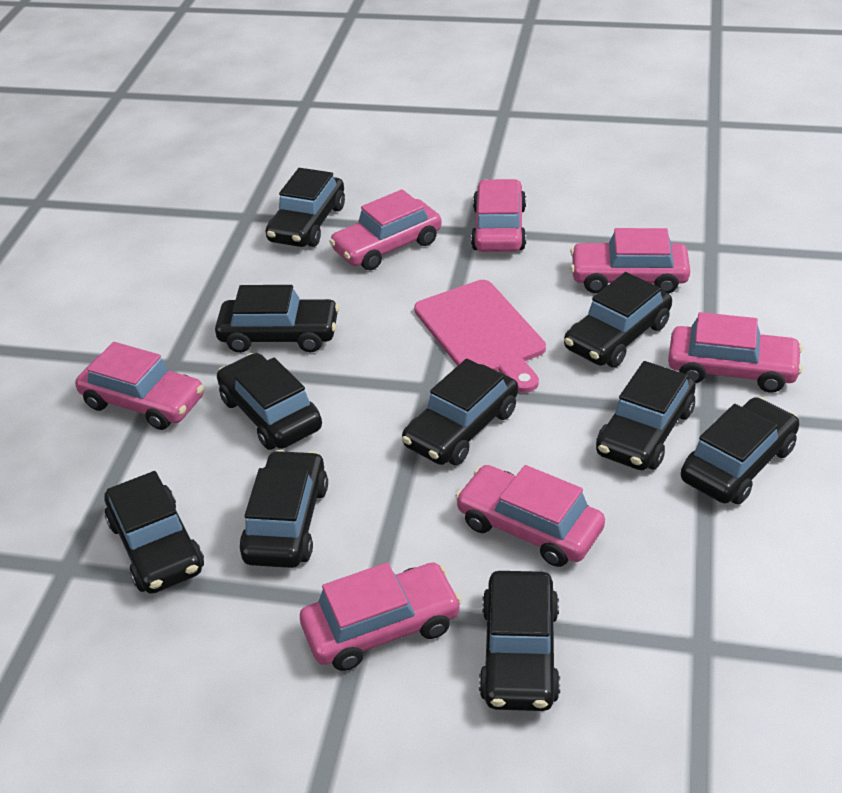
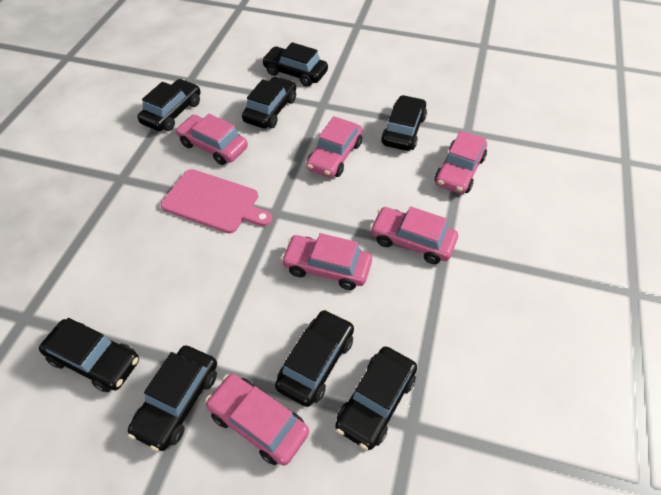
black car: [105,471,204,594] [215,285,339,353] [217,353,322,450] [239,450,328,568] [266,168,345,247] [402,359,518,465] [479,571,560,711] [564,272,672,367] [596,361,696,470] [681,397,799,504] = 10 -> [39,318,139,392] [128,345,217,451] [137,79,200,131] [242,76,296,129] [262,42,328,87] [275,310,354,407] [335,346,417,450] [381,95,427,151] = 8
pink car: [75,342,204,430] [300,562,462,671] [329,189,442,270] [455,465,605,567] [471,179,526,252] [570,228,690,293] [668,312,803,393] = 7 -> [176,114,248,165] [205,374,309,466] [281,233,372,290] [306,116,363,178] [370,207,458,264] [434,131,487,194] = 6

